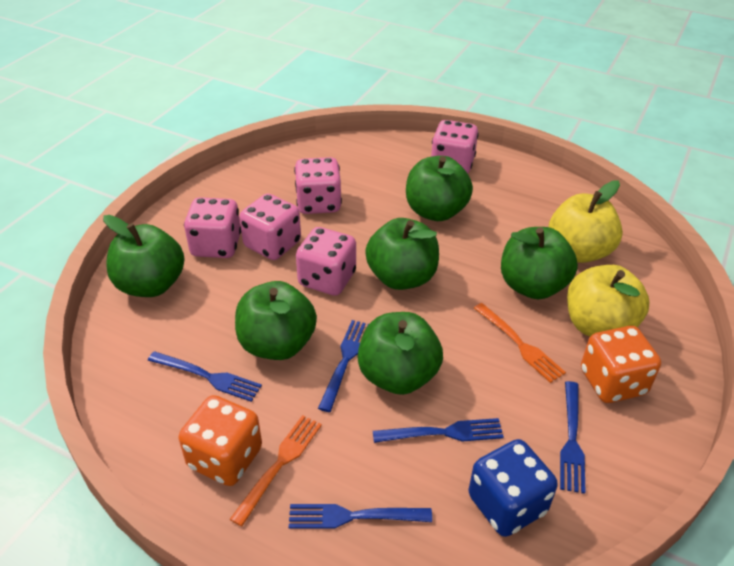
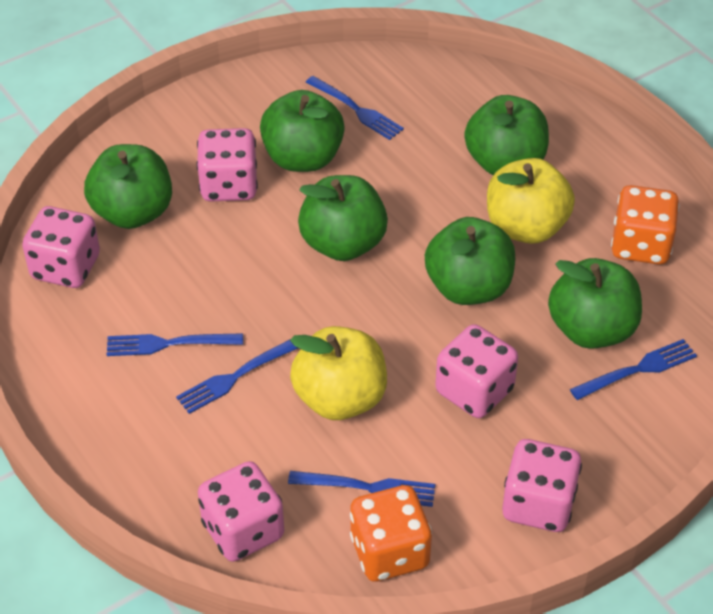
blue dice: [468,439,558,537] = 1 -> none = 0
orange fork: [230,415,322,526] [474,303,566,383] = 2 -> none = 0

